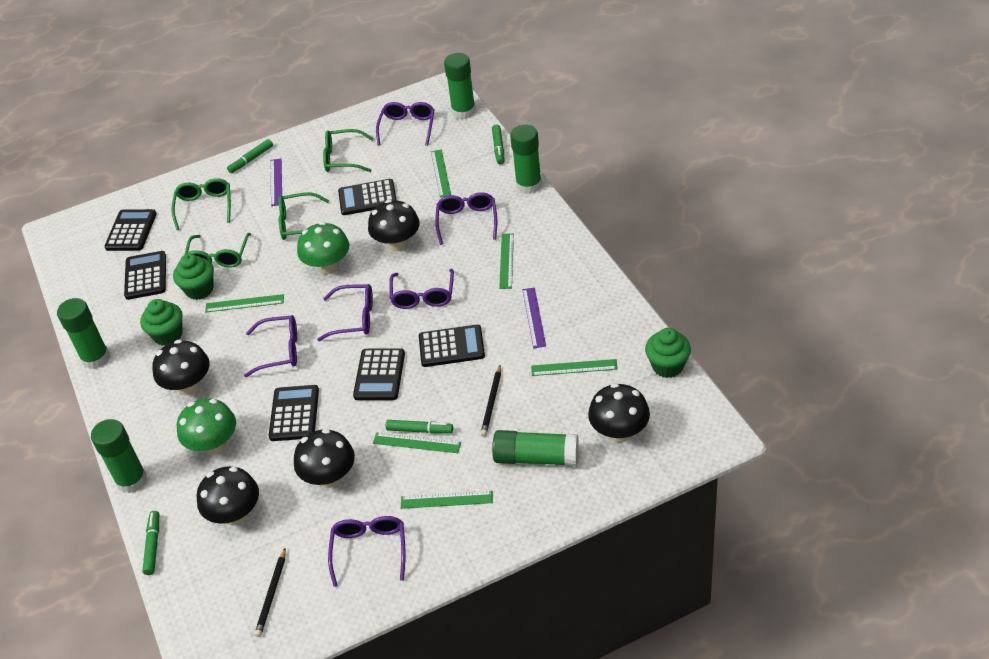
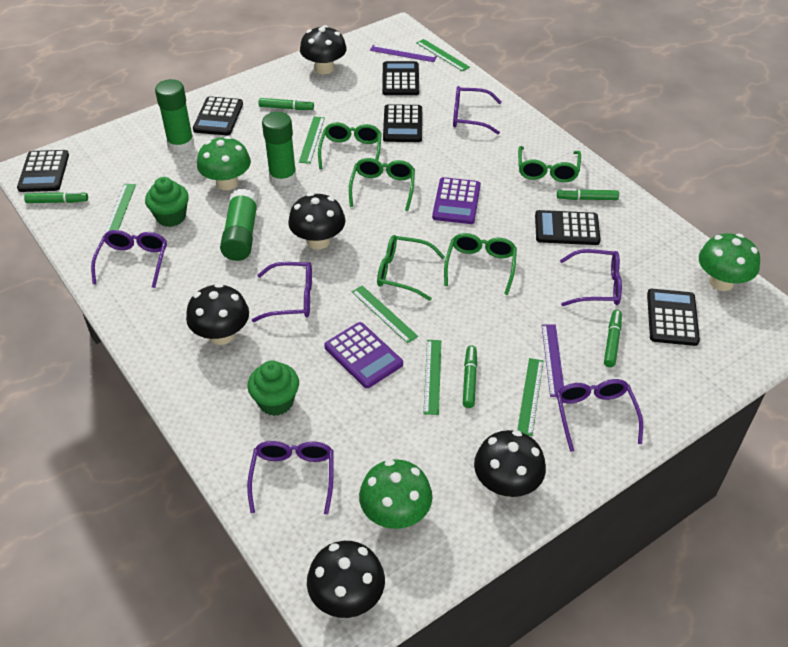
black pencil: [254,548,286,637] [481,365,501,436] = 2 -> none = 0
green cupcake: [140,299,183,346] [173,254,214,300] [645,328,691,378] = 3 -> [145,177,189,227] [247,361,299,416] = 2
green glasses: [171,178,231,230] [185,233,251,268] [278,192,329,240] [323,129,374,172] = 4 -> [318,122,382,169] [349,158,415,211] [377,235,445,301] [444,233,517,295] [518,146,581,182] = 5
green glue stick: [57,298,110,369] [91,419,147,493] [444,53,476,119] [492,430,579,466] [510,125,542,194] = 5 -> [155,79,194,153] [220,189,258,261] [262,112,297,186] = 3
green marker: [142,511,159,575] [227,139,273,173] [386,420,453,434] [492,125,504,164] = 4 -> [24,191,88,203] [258,98,314,110] [463,345,477,408] [557,189,619,200] [604,310,622,367] = 5
green mushroom: [177,398,236,455] [297,222,349,274] = 2 -> [197,136,251,190] [359,459,432,529] [699,233,760,291] = 3
purple calculator: none = 0 -> [324,322,403,388] [432,177,481,224] = 2

